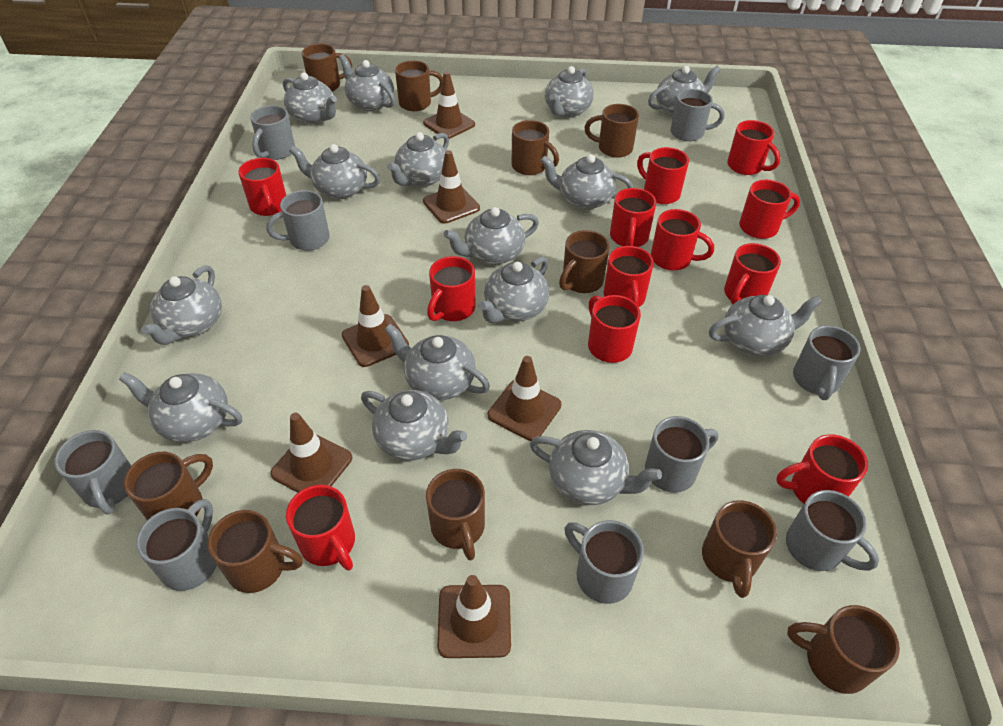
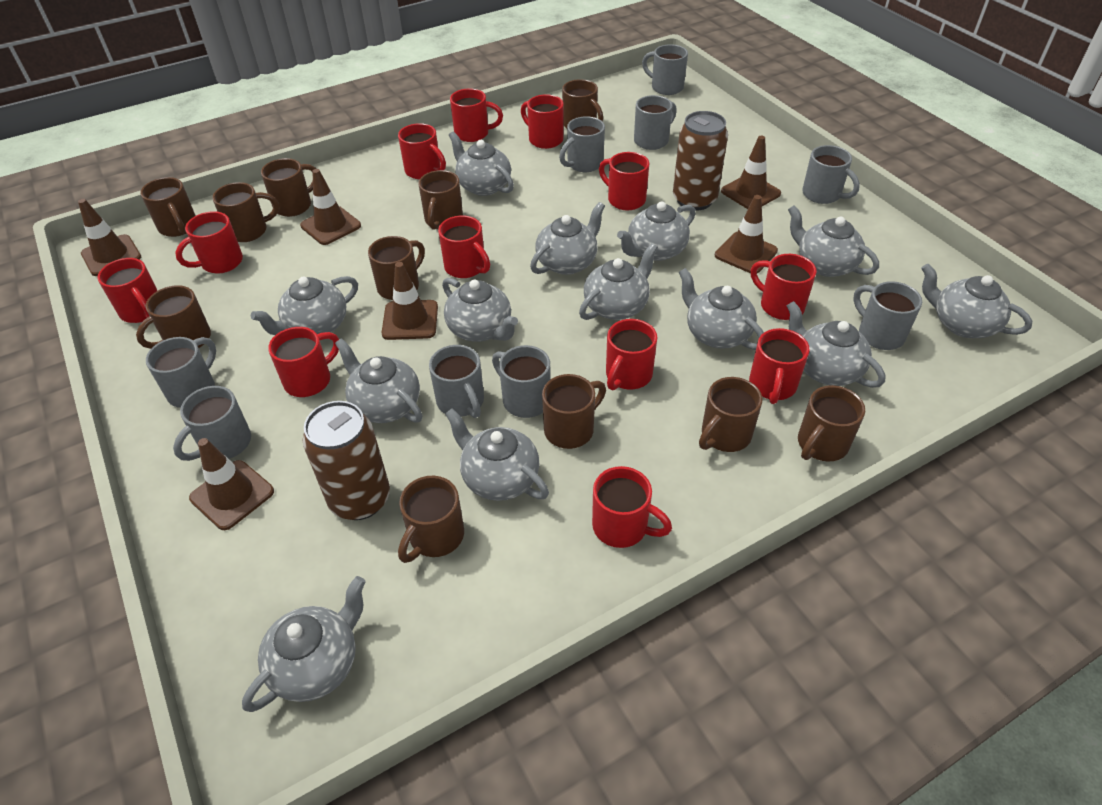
brown can: none = 0 -> [303,401,390,520] [673,111,728,211] = 2
brown mug: [124,452,213,520] [208,510,303,593] [302,44,352,92] [395,61,443,111] [426,469,485,561] [512,120,559,175] [559,230,610,293] [584,104,639,158] [702,500,777,598] [787,605,900,694] = 10 -> [136,285,211,349] [140,177,196,237] [212,182,279,242] [261,158,316,217] [368,236,425,300] [398,476,464,563] [418,170,463,230] [542,374,606,449] [562,79,603,128] [699,377,762,452] [798,385,865,461] = 11
grey teapot: [119,372,242,442] [142,265,222,345] [283,73,337,124] [289,144,381,199] [339,54,395,111] [361,390,467,461] [384,324,490,400] [387,132,449,187] [444,207,539,265] [478,256,549,323] [530,430,662,505] [540,154,633,210] [545,66,594,117] [648,66,720,116] [709,295,822,357] = 15 -> [242,576,366,712] [251,276,358,335] [335,338,422,423] [442,278,518,342] [445,408,549,501] [449,131,514,196] [530,202,605,275] [579,243,658,320] [617,201,696,261] [679,268,764,350] [787,301,885,388] [788,205,879,277] [921,264,1032,338] = 13

